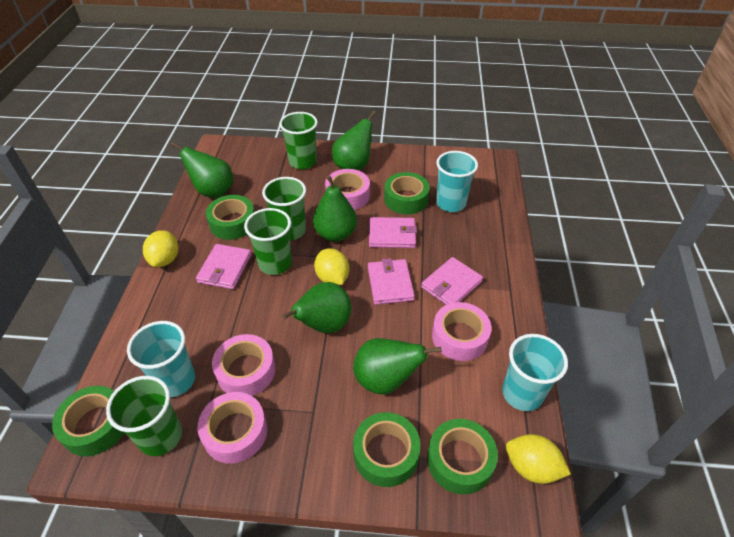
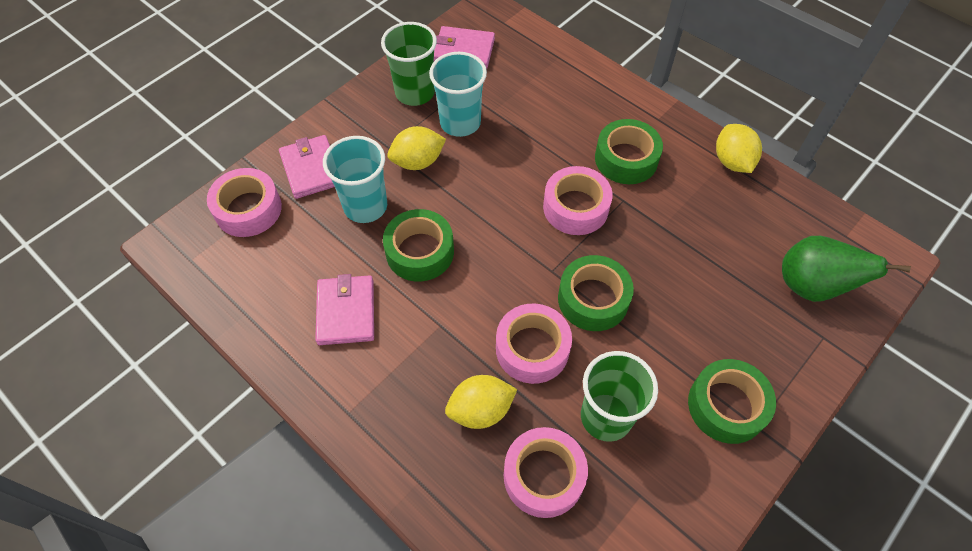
green cup: [106,376,182,456] [244,208,292,275] [262,177,306,241] [280,112,318,169] = 4 -> [381,22,437,106] [581,351,658,442] = 2
green pear: [171,142,233,198] [282,282,351,333] [313,176,357,242] [332,111,376,171] [353,338,441,395] = 5 -> [782,236,911,302] = 1
green tape: [52,386,124,457] [206,195,254,240] [353,412,421,487] [384,172,430,214] [427,419,498,494] = 5 -> [383,209,454,282] [558,255,634,331] [595,119,663,184] [688,359,776,444] = 4
pink wallet: [196,244,252,289] [368,258,415,305] [369,217,417,248] [421,257,483,305] = 4 -> [279,135,335,199] [315,274,374,345] [434,26,495,69] = 3
turquoise cup: [127,321,195,397] [436,151,478,212] [502,334,568,411] = 3 -> [323,136,387,223] [429,52,487,137] = 2

